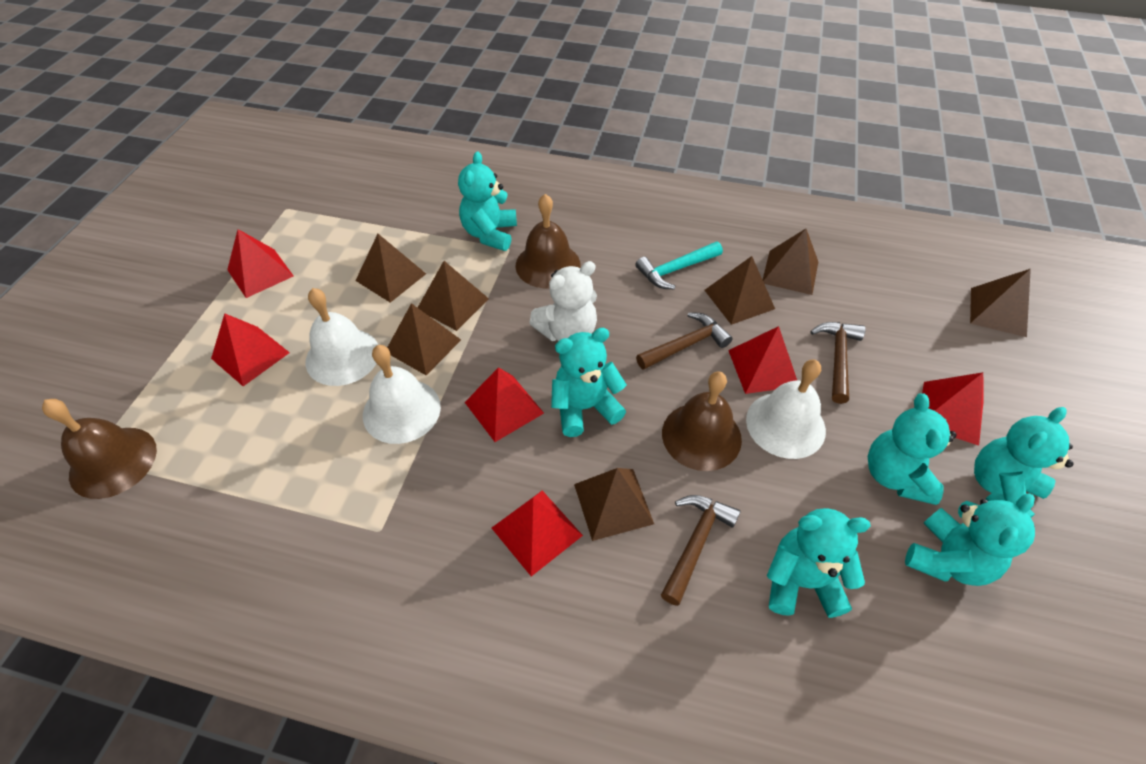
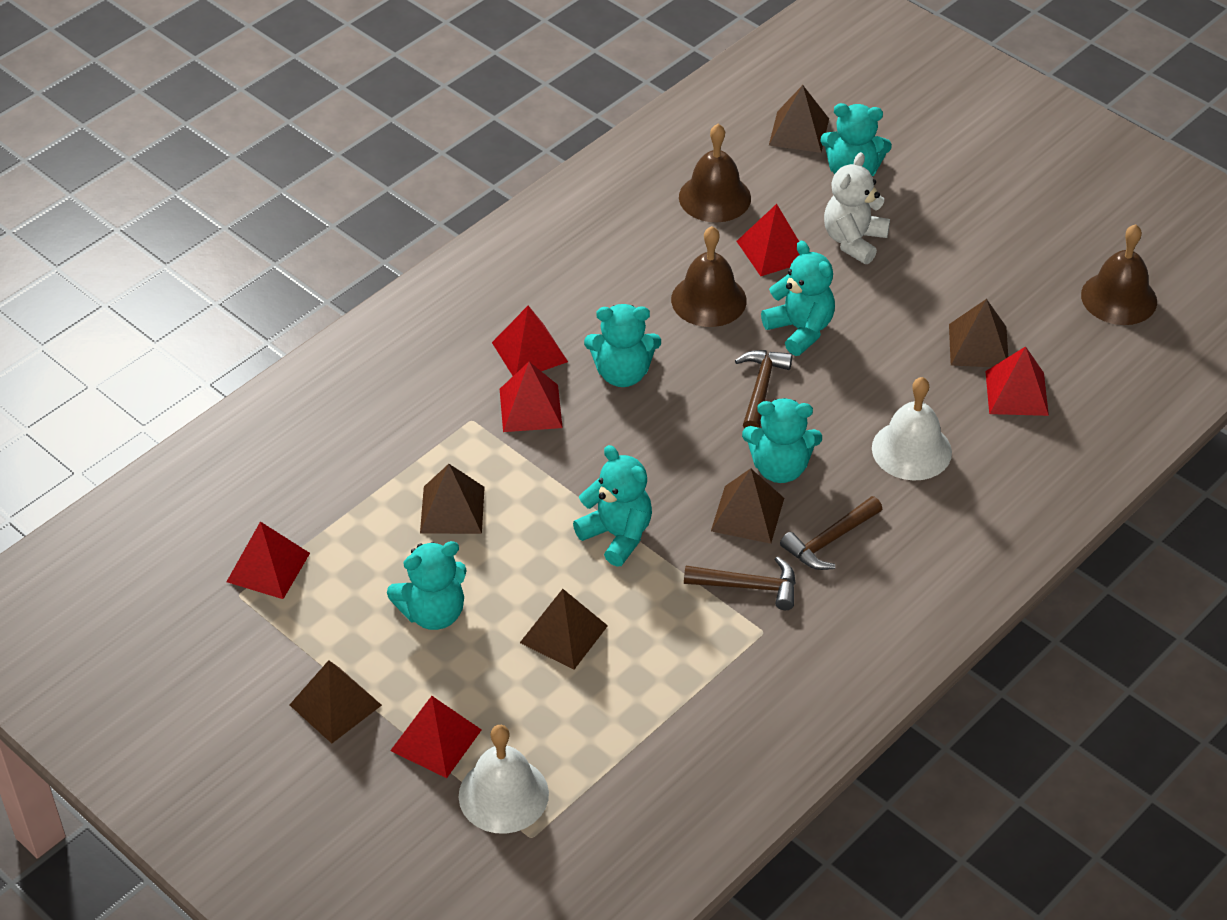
brown pyramid: [355,234,426,303] [387,303,461,375] [418,261,489,331] [574,468,654,541] [704,256,775,325] [763,229,818,295] [970,269,1031,337] = 7 -> [290,660,382,743] [420,464,485,534] [520,589,608,670] [711,468,784,544] [769,85,829,153] [949,299,1008,367] = 6
turquoise hammer: [635,242,723,290] = 1 -> none = 0
white bell: [306,288,378,386] [363,345,441,444] [746,360,826,459] = 3 -> [459,725,549,834] [872,377,952,481] = 2

